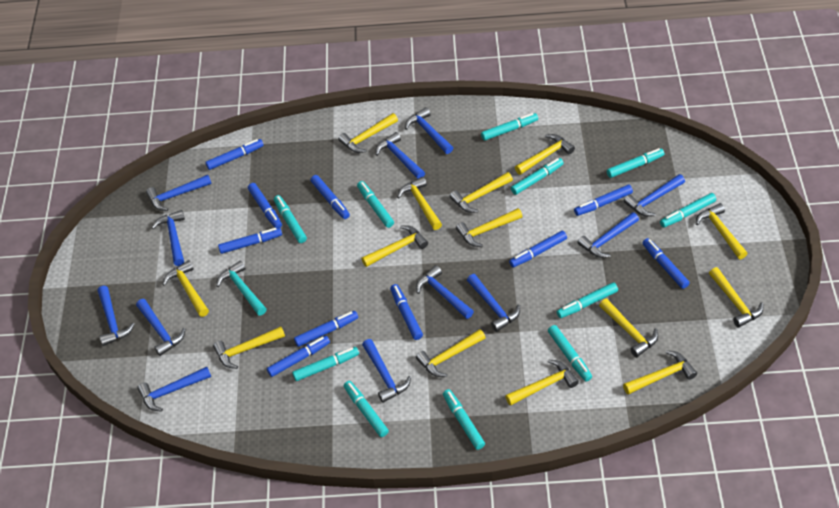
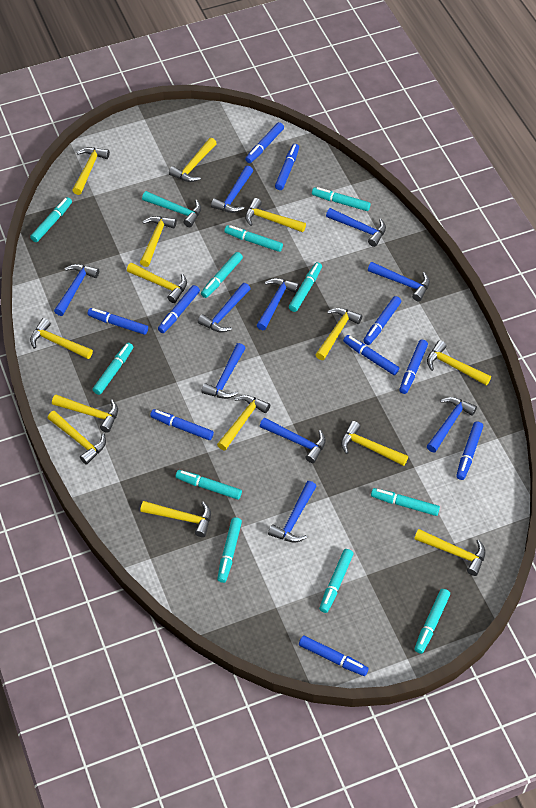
blue hammer: [98,286,135,346] [136,299,185,356] [137,367,211,412] [146,175,212,211] [151,210,185,266] [362,339,411,403] [375,132,425,179] [405,107,453,154] [416,265,474,319] [467,274,520,332] [577,212,639,258] [624,174,685,217] = 12 -> [54,264,99,316] [198,283,251,333] [201,343,246,399] [211,166,253,213] [256,278,299,330] [260,417,326,463] [268,481,317,542] [326,208,386,247] [368,262,430,301] [427,397,477,452] = 10

